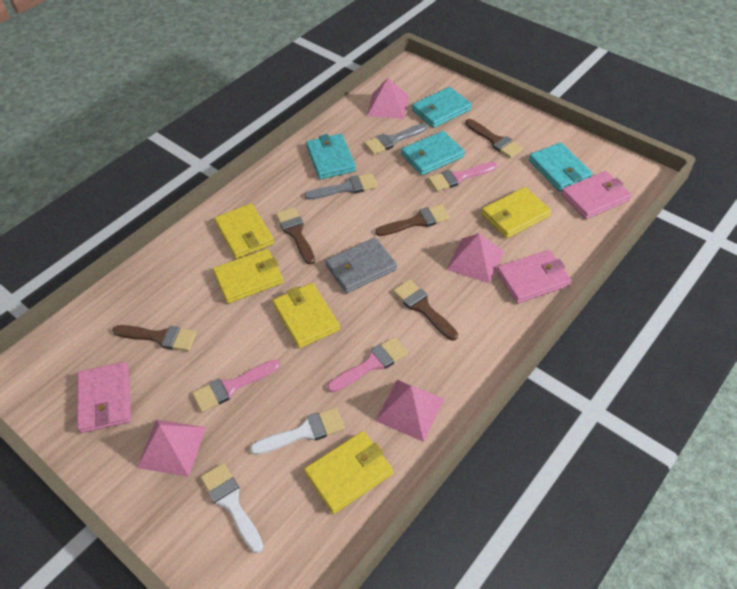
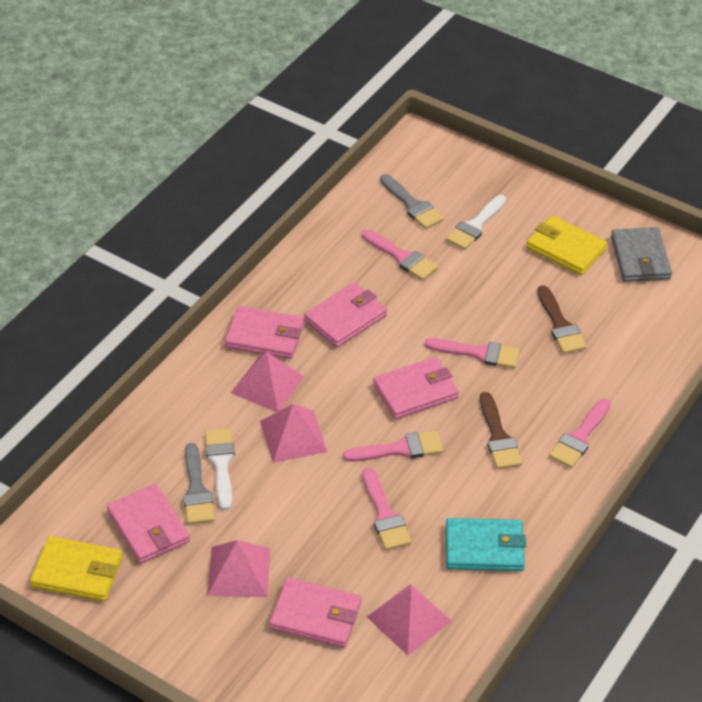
brown brush: [112,325,197,351] [276,207,315,265] [375,204,450,236] [393,280,458,340] [465,119,523,158] = 5 -> [480,392,522,469] [537,285,587,354] = 2
pink brush: [192,360,280,412] [327,337,408,393] [428,162,497,191] = 3 -> [343,431,443,462] [362,229,438,280] [362,468,411,550] [425,338,520,369] [549,398,611,468] = 5
pink wallet: [77,362,131,433] [496,250,572,303] [561,171,631,219] = 3 -> [107,484,190,564] [225,306,304,359] [269,578,361,648] [304,283,387,347] [373,357,459,419] = 5
turquoise wallet: [306,134,356,179] [401,131,465,175] [412,87,472,128] [529,143,593,192] = 4 -> [446,518,526,571] = 1
yellow wallet: [213,249,284,303] [214,204,274,259] [273,283,340,348] [304,431,393,514] [482,187,551,238] = 5 -> [30,536,122,601] [526,216,607,275] = 2

